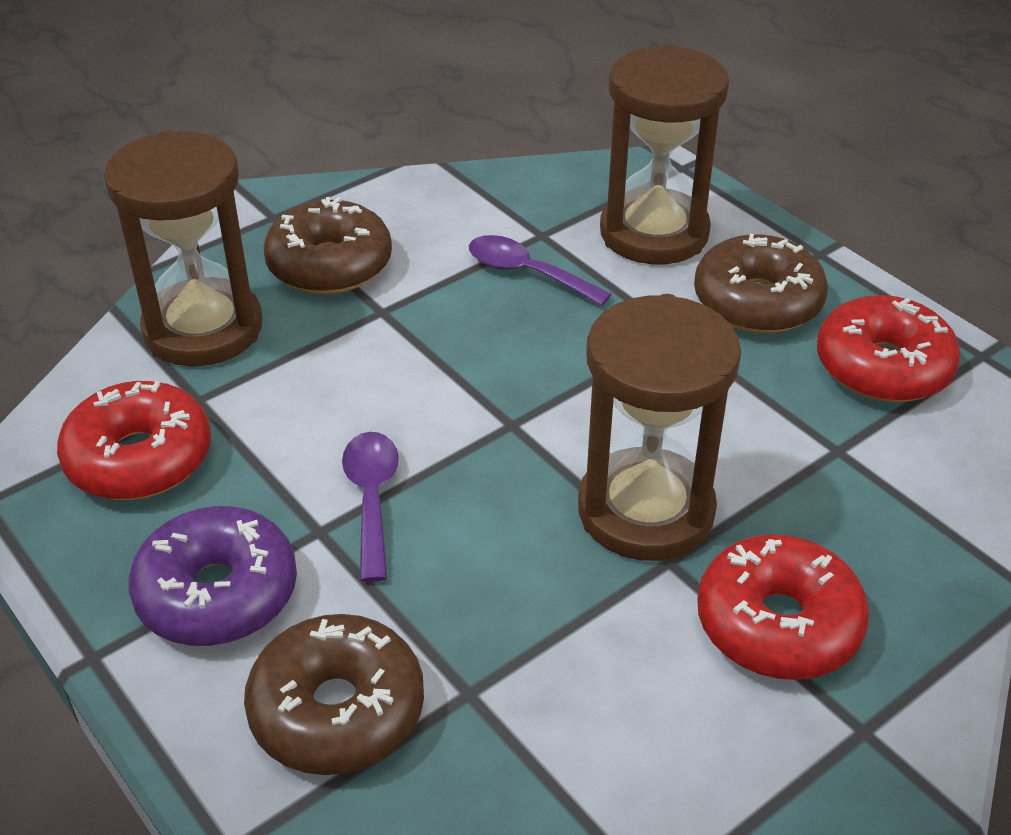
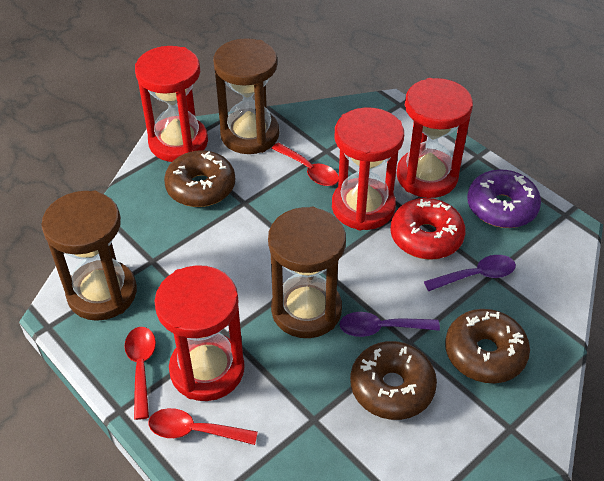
red donut: [57,381,211,500] [697,534,869,680] [817,295,960,402] = 3 -> [390,198,466,260] = 1
red hourglass: none = 0 -> [135,46,208,162] [155,265,245,401] [332,107,404,230] [397,78,473,198] = 4
red spoon: none = 0 -> [125,327,156,420] [148,408,258,445] [271,143,339,186] = 3

